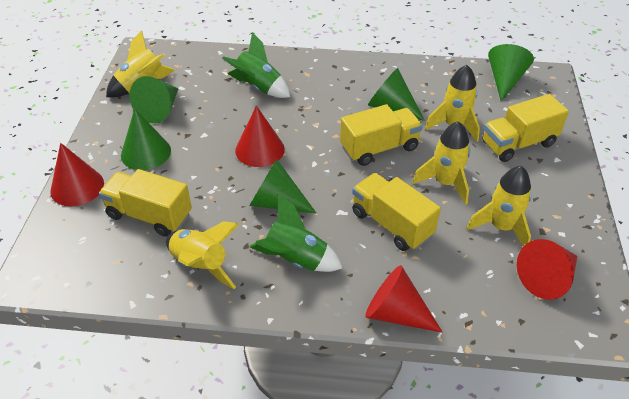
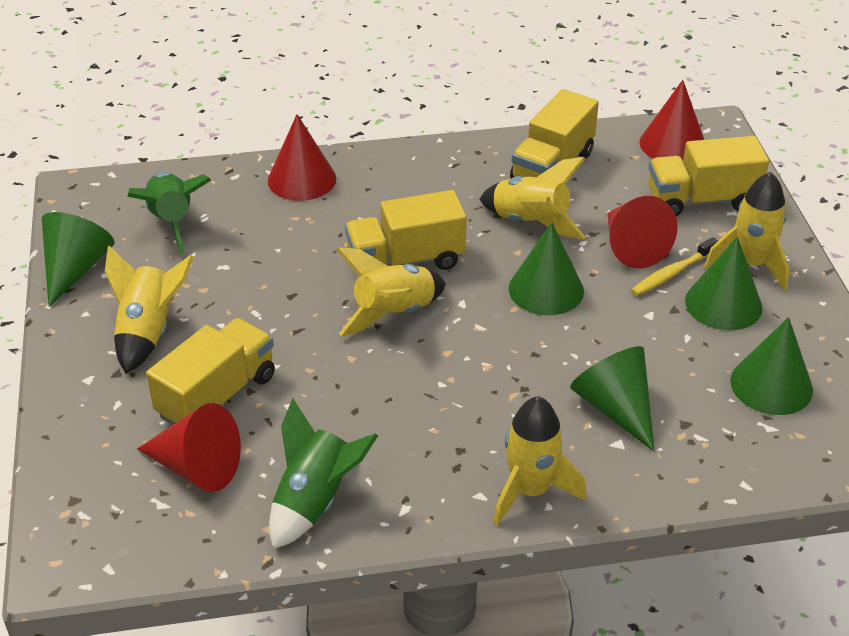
yellow toothbrush: none = 0 -> [631,237,718,296] = 1

